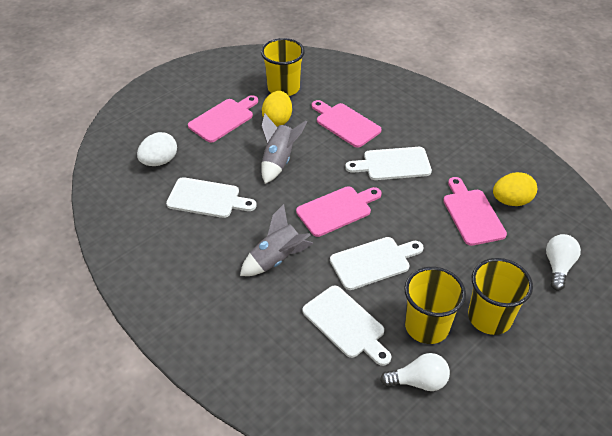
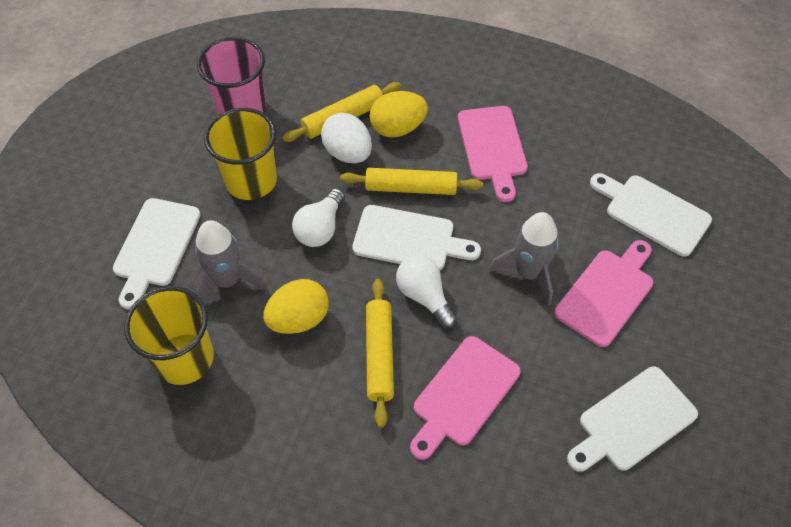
pink cup: none = 0 -> [197,37,266,115] = 1
pink cutting board: [188,95,258,143] [296,186,382,237] [312,100,382,148] [443,177,507,246] = 4 -> [410,336,520,460] [458,106,528,202] [554,240,654,347] = 3
yellow cup: [261,38,305,96] [404,267,466,344] [468,258,533,335] = 3 -> [124,286,214,385] [204,108,277,200] = 2
yellow rolling pin: none = 0 -> [282,82,401,142] [340,168,483,195] [366,279,394,428] = 3

